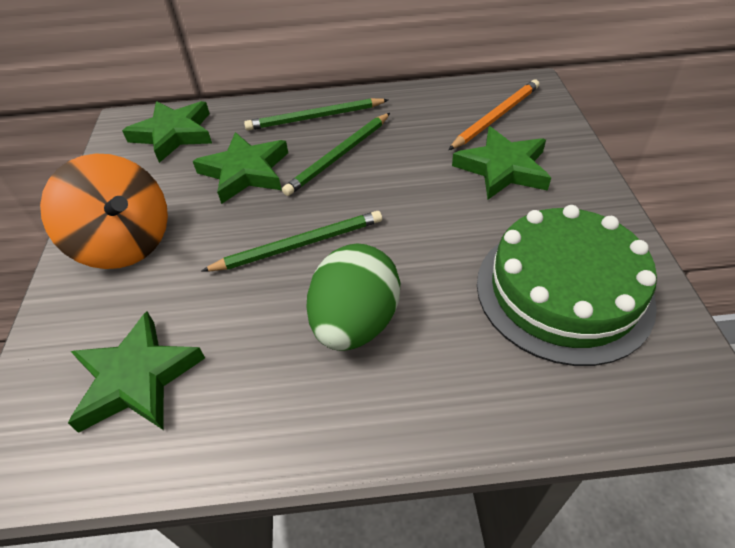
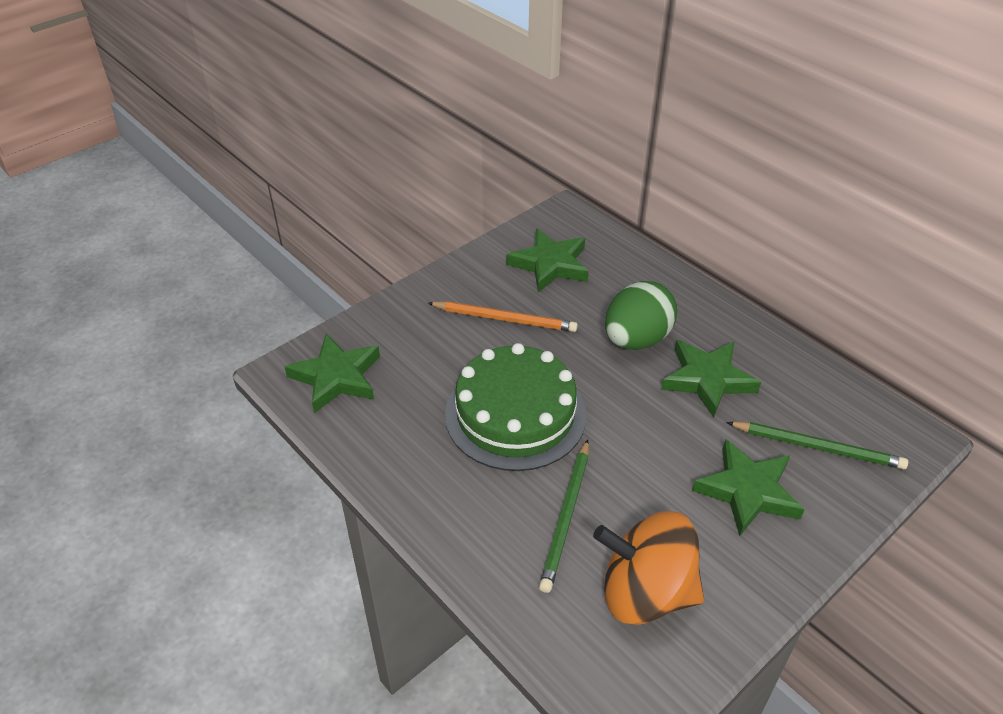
green pencil: [201,211,382,272] [244,98,388,131] [282,113,390,196] = 3 -> [539,439,589,593] [726,422,908,469] = 2

